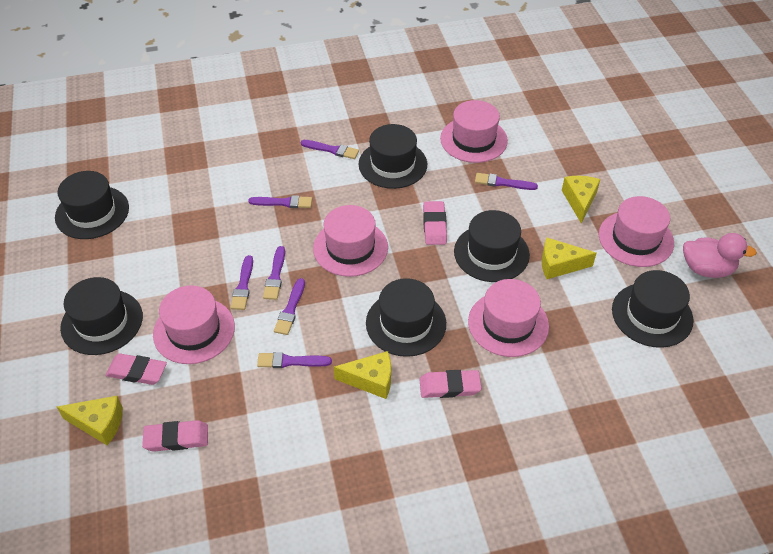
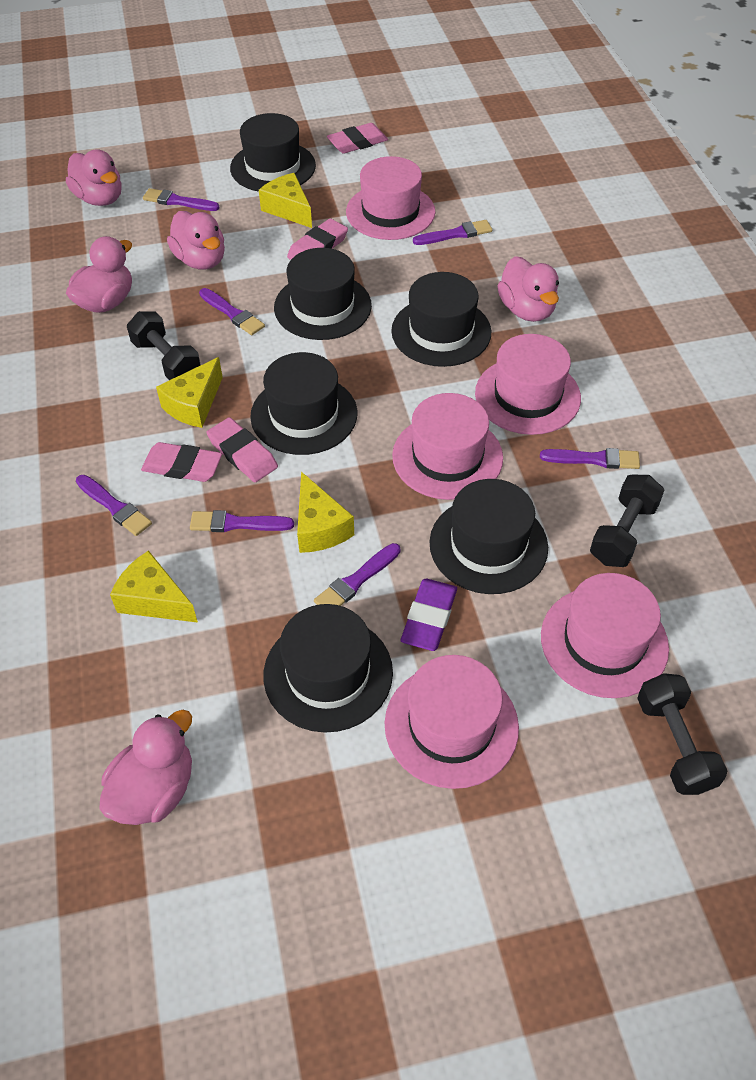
black dumbbell: none = 0 -> [127,311,201,380] [590,475,664,567] [637,673,727,795] = 3
pink duck: [683,233,757,278] = 1 -> [66,149,122,206] [66,236,132,313] [99,710,192,825] [167,211,225,270] [497,256,559,322] = 5
purple eraser: none = 0 -> [401,579,457,651] = 1

